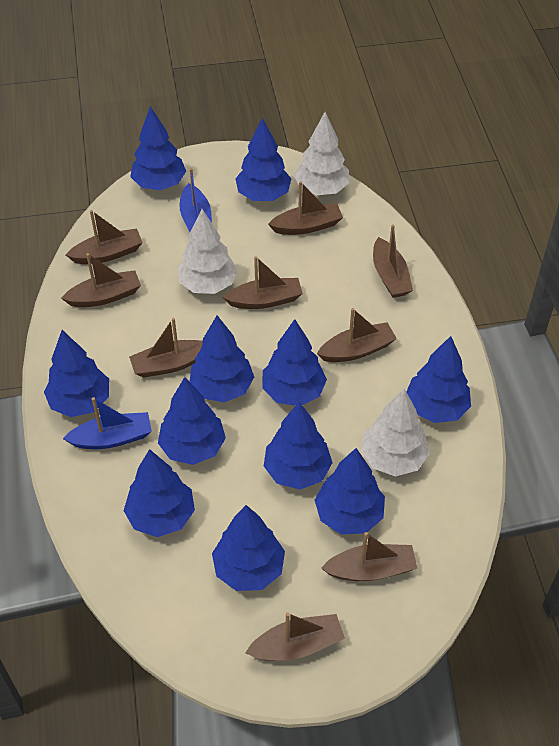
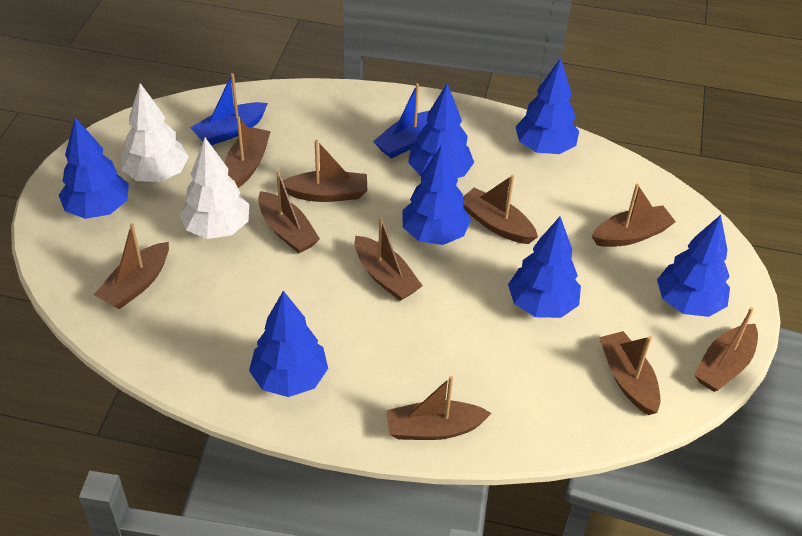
blue tree: [44,330,109,417] [124,449,195,537] [130,106,186,190] [158,377,226,465] [190,315,254,403] [212,505,285,591] [235,118,291,201] [262,319,327,406] [264,402,333,489] [315,448,385,534] [407,336,471,423] = 11 -> [59,117,129,219] [249,291,328,397] [402,144,471,245] [408,84,474,178] [508,216,581,318] [515,58,579,154] [657,215,730,317] = 7
brown boat: [61,253,141,307] [66,210,143,264] [129,318,203,378] [223,256,303,309] [245,612,345,661] [268,181,343,235] [317,308,397,362] [321,532,417,581] [373,224,413,298] = 9 -> [94,224,169,309] [225,116,271,188] [258,171,320,253] [283,140,368,202] [355,217,423,301] [386,376,492,440] [463,175,538,244] [592,184,676,247] [599,331,660,415] [694,307,758,392] = 10
white tree: [178,209,237,294] [294,112,349,195] [361,389,430,477] = 3 -> [121,83,189,182] [180,138,249,239] = 2

